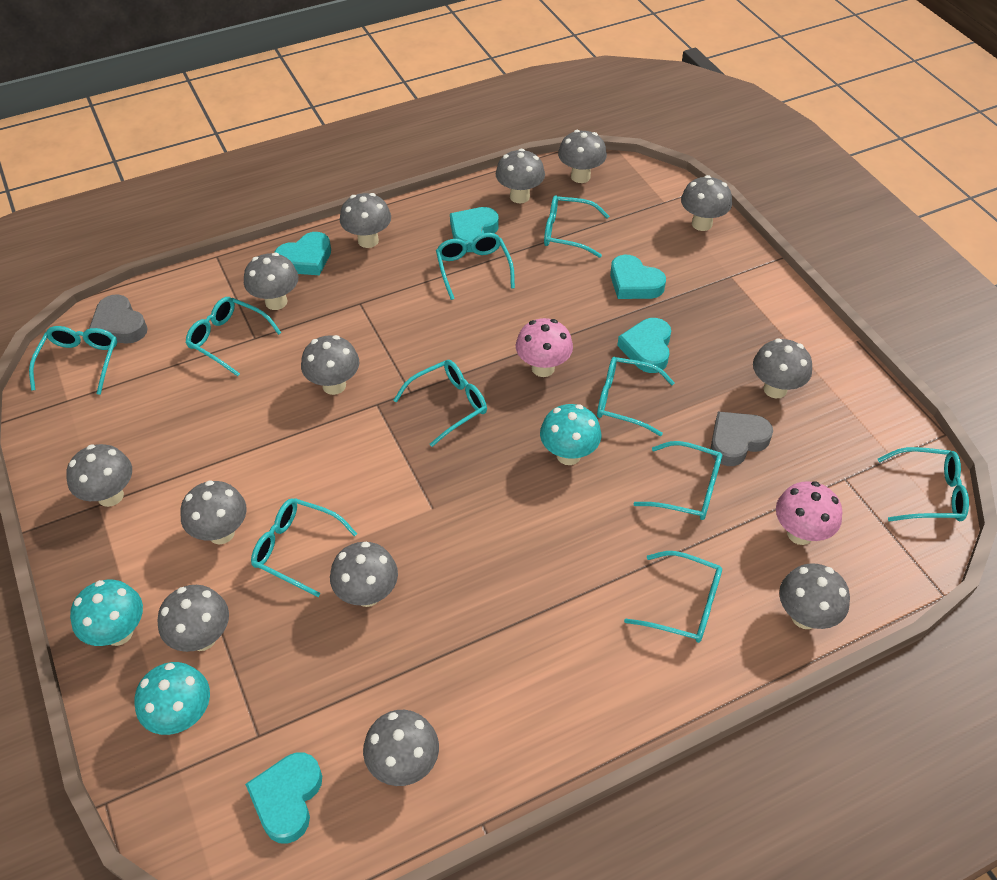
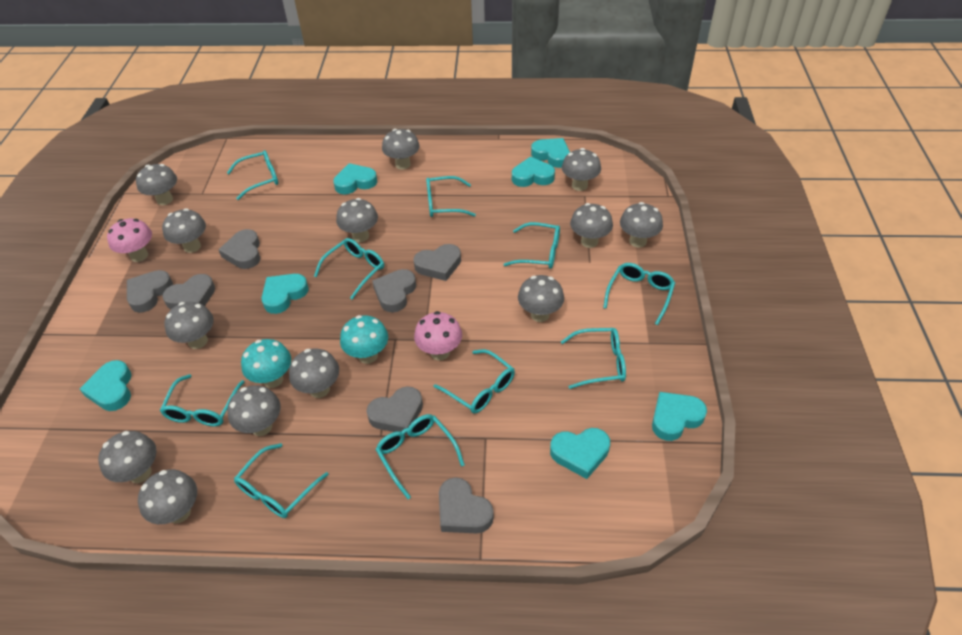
grey heart: [89,294,148,344] [710,411,773,466] = 2 -> [127,270,173,313] [162,274,215,309] [218,229,261,269] [367,386,423,435] [372,269,416,312] [413,244,461,281] [439,477,494,533] = 7
turquoise heart: [245,752,322,844] [274,232,331,275] [450,207,499,252] [610,255,666,299] [617,318,671,373] = 5 -> [80,360,131,411] [261,274,309,314] [333,163,377,195] [512,157,555,187] [531,138,570,168] [550,428,610,479] [652,392,707,441] = 7
turquoise mushroom: [70,579,143,646] [135,662,210,735] [540,404,601,465] = 3 -> [241,339,291,388] [340,315,388,364] = 2

